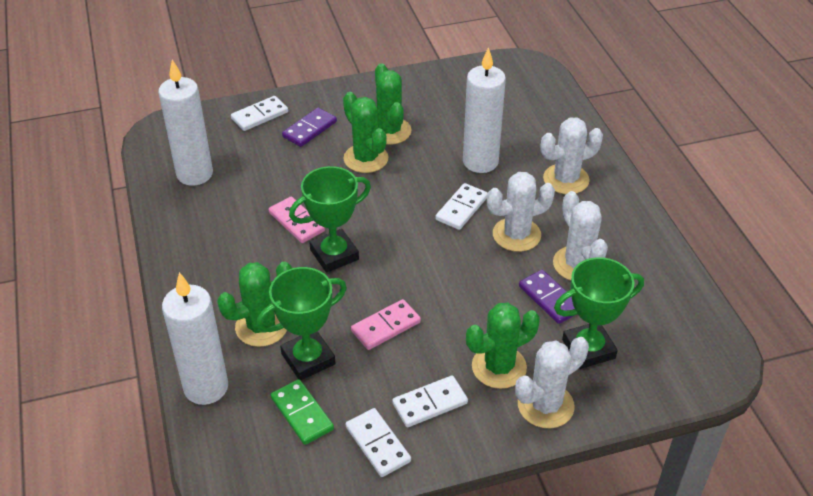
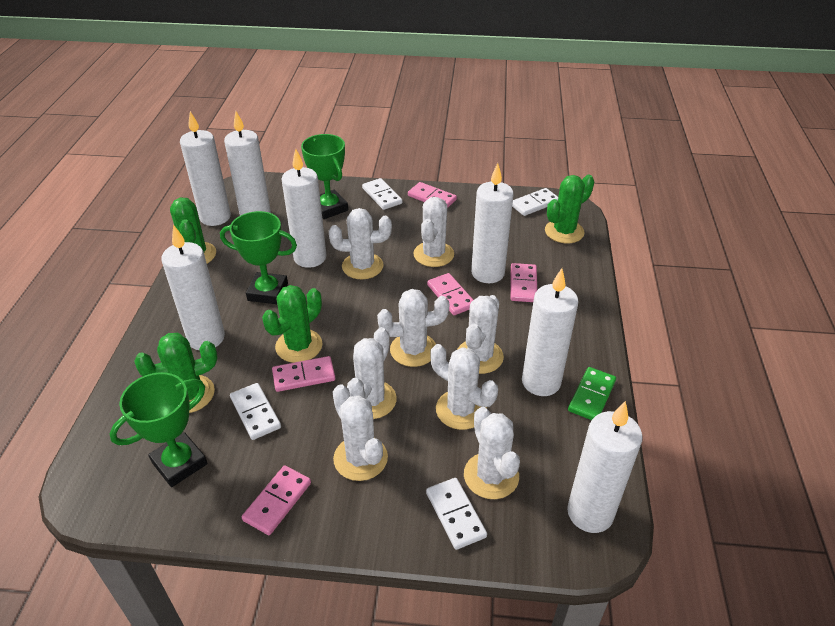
pink domino: [269,196,325,243] [351,299,421,350] = 2 -> [242,466,311,535] [272,356,335,392] [408,182,457,208] [427,273,473,315] [510,263,537,302] = 5
purple domino: [282,108,337,147] [519,270,575,324] = 2 -> none = 0
white cactus: [487,172,555,252] [515,337,589,428] [540,117,603,194] [553,191,608,281] = 4 -> [329,208,392,279] [333,384,388,481] [347,327,397,419] [377,289,449,367] [414,197,454,267] [431,344,498,430] [457,295,504,374] [464,407,520,499] = 8
white candle: [158,59,213,186] [162,272,228,405] [463,47,506,173] = 3 -> [161,225,225,350] [180,111,231,226] [224,111,271,216] [281,149,326,268] [471,163,514,283] [522,268,579,396] [567,401,643,533] = 7

